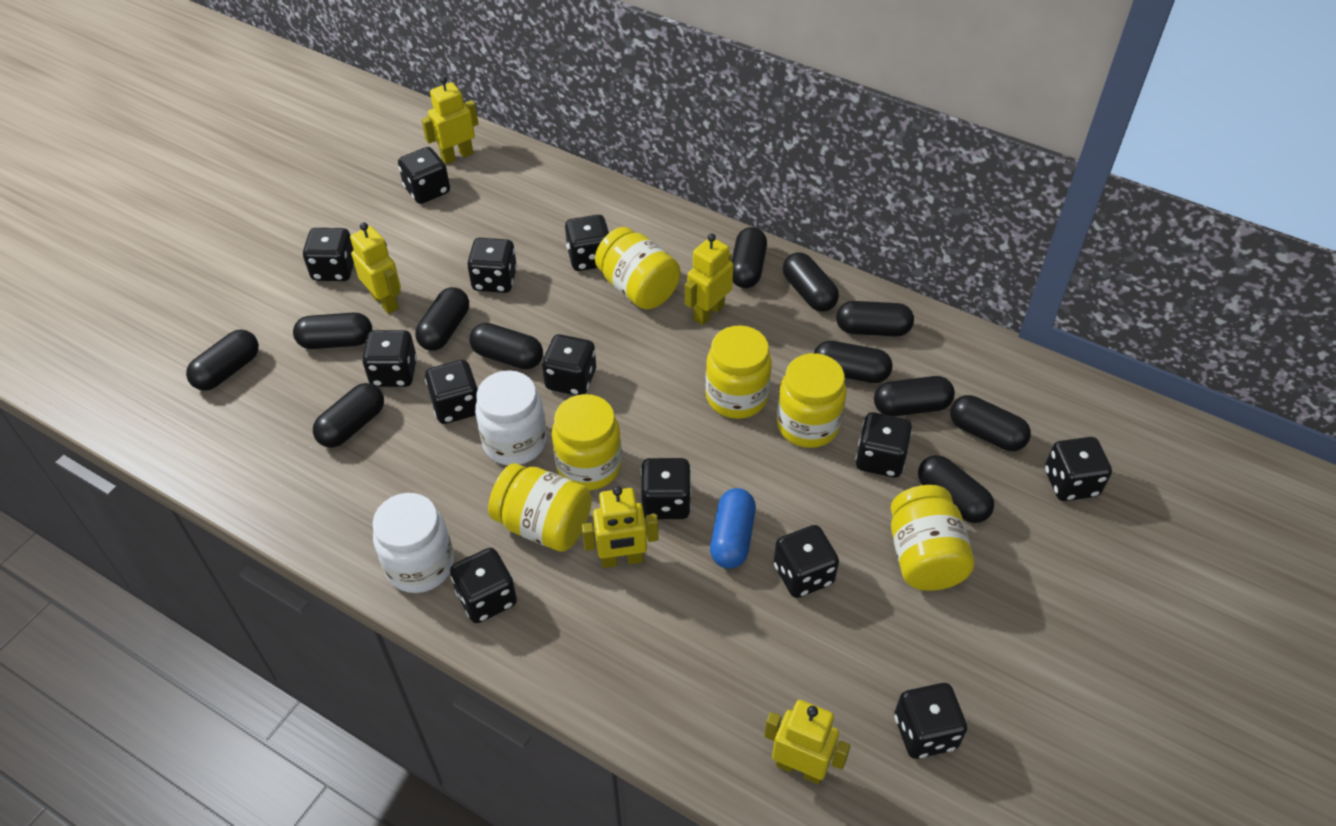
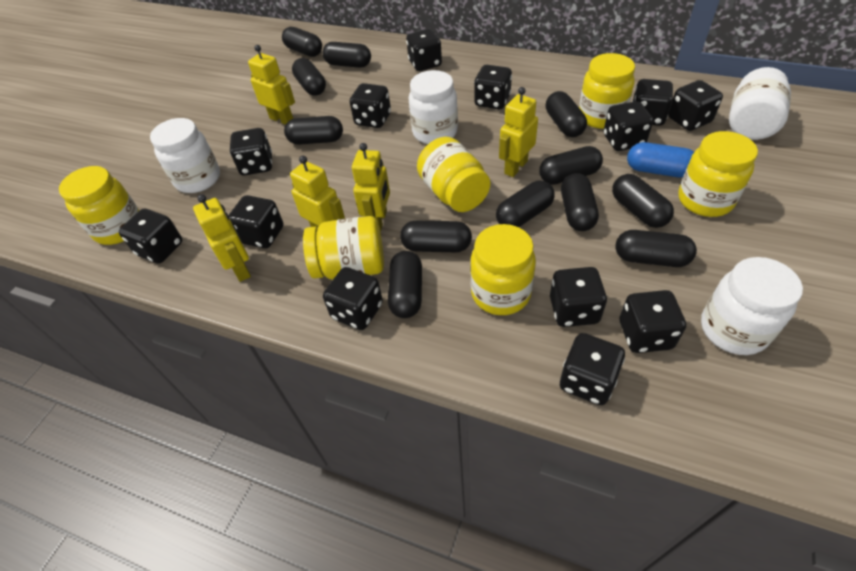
white jar: [373,493,454,593] [475,370,547,465] = 2 -> [150,118,220,193] [409,70,458,144] [701,257,803,355] [729,67,791,140] = 4

